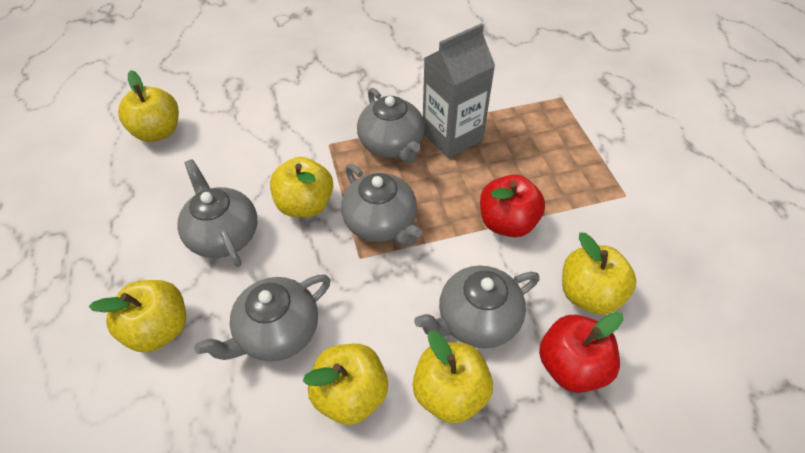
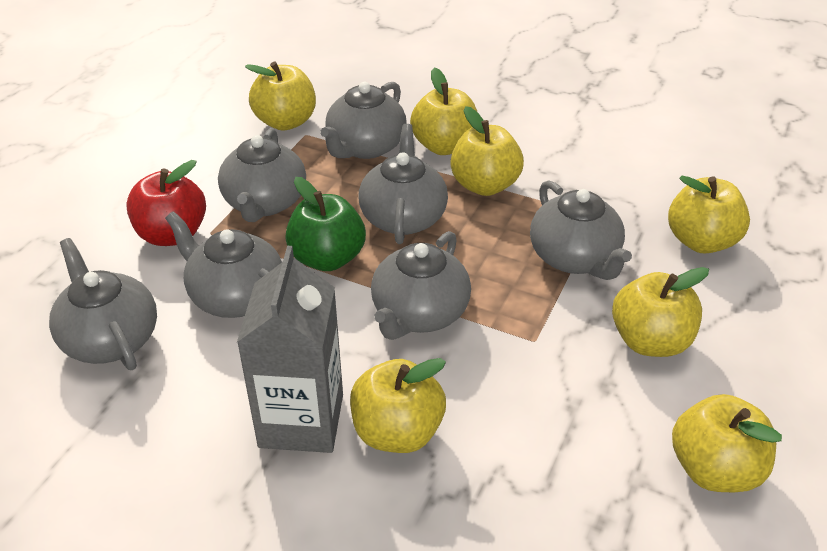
green apple: none = 0 -> [285,177,366,271] = 1
grey teapot: [177,159,258,267] [194,275,331,361] [341,164,422,246] [357,88,425,163] [414,265,539,349] = 5 -> [49,238,157,370] [165,211,282,318] [218,128,306,222] [320,82,407,159] [359,124,448,244] [371,231,471,340] [530,180,632,280] = 7
red apple: [480,174,545,237] [539,312,624,393] = 2 -> [126,160,206,246] = 1
yellow apple: [89,280,186,352] [118,70,179,142] [270,157,333,217] [303,344,388,425] [413,331,493,424] [562,233,636,315] = 6 -> [245,61,316,131] [350,358,446,453] [410,67,477,155] [450,106,524,196] [612,267,709,357] [668,176,750,253] [672,394,782,492] = 7

